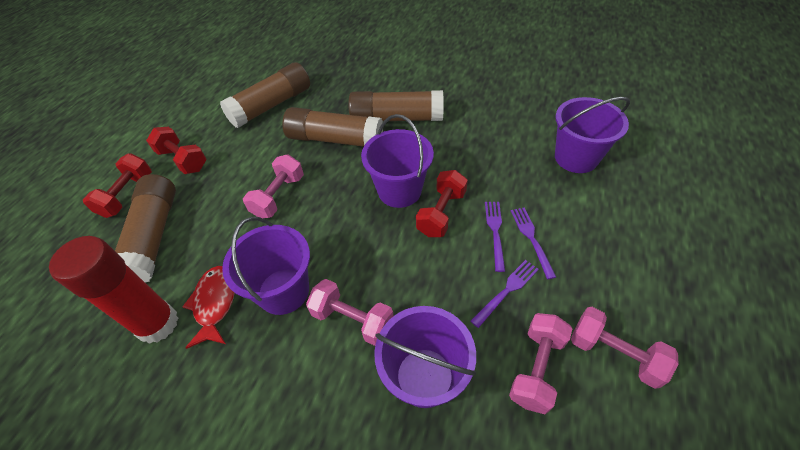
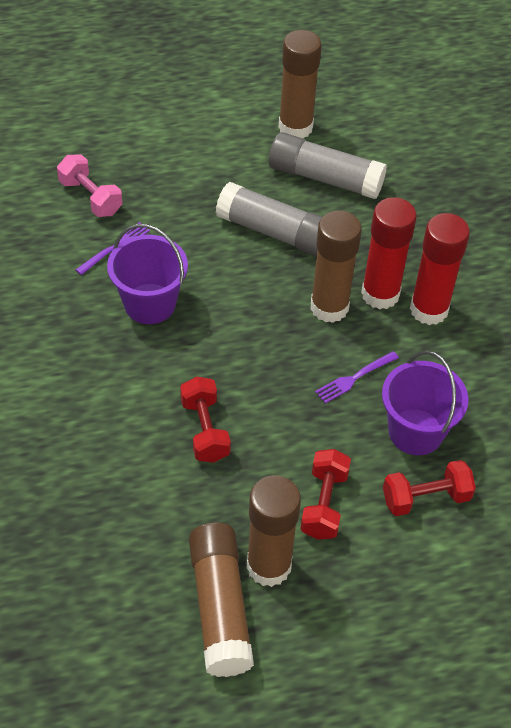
grey glue stick: none = 0 -> [216,182,323,257] [269,132,387,199] = 2
pink dumbbell: [243,155,304,218] [306,279,393,346] [509,313,572,414] [571,307,679,389] = 4 -> [57,154,122,217] = 1
purple bucket: [222,217,310,315] [361,114,434,208] [374,306,476,408] [555,97,630,173] = 4 -> [107,224,188,324] [382,351,469,455] = 2
purple fork: [471,260,539,328] [485,202,505,272] [511,208,556,279] = 3 -> [76,222,150,275] [315,351,399,404] = 2
red fish: [182,266,235,349] = 1 -> none = 0
red glue stick: [49,236,178,344] = 1 -> [361,197,417,309] [410,213,470,325] = 2

